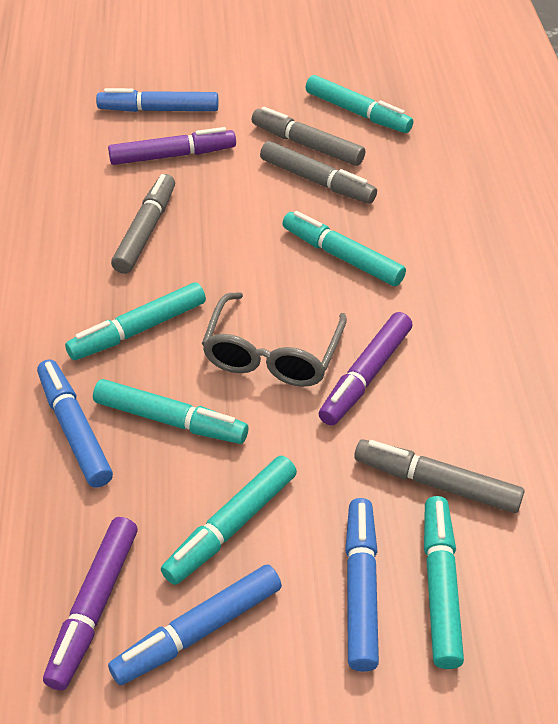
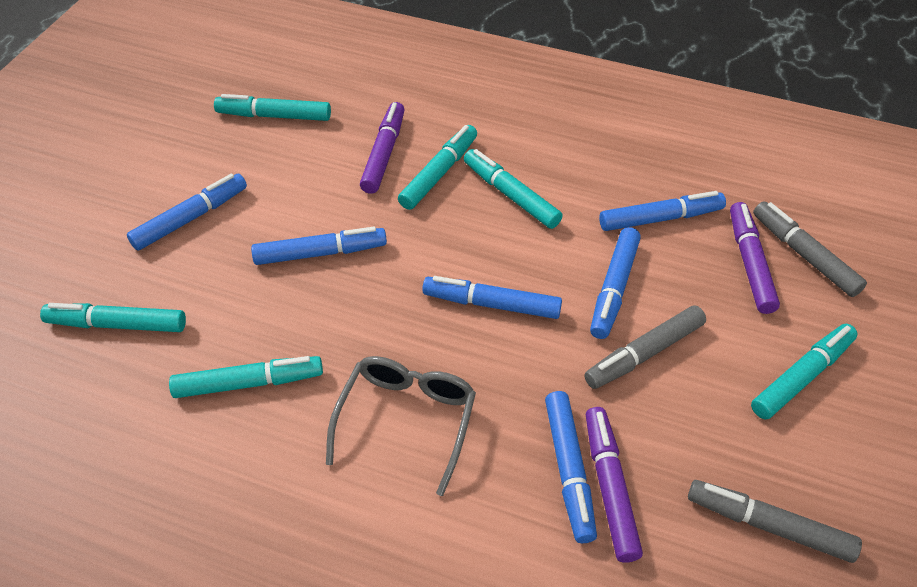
blue marker: [37,359,113,488] [96,88,219,112] [108,564,282,685] [345,498,379,672] = 4 -> [127,174,247,251] [251,227,387,265] [422,276,562,319] [545,391,597,543] [590,227,641,339] [599,191,726,231] = 6
grey marker: [111,174,175,274] [251,107,365,166] [260,141,377,204] [354,439,525,513] = 4 -> [584,305,706,389] [688,480,862,563] [753,201,867,297] = 3

